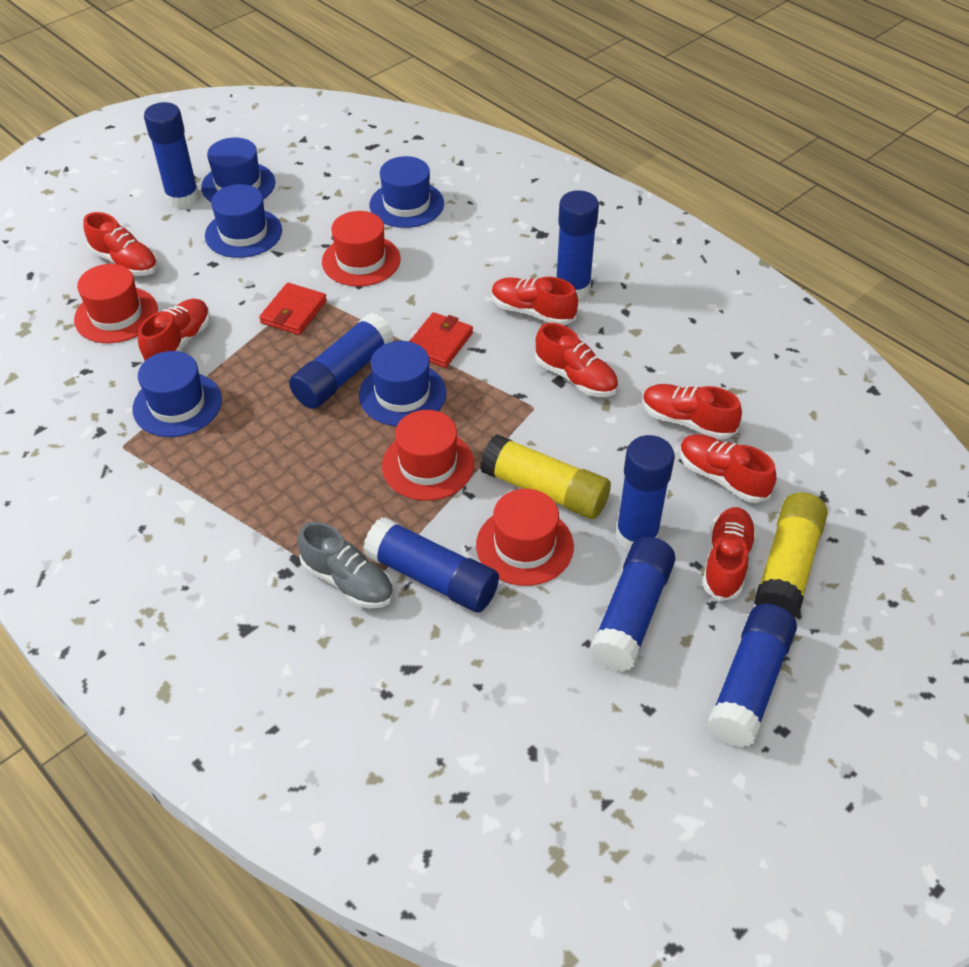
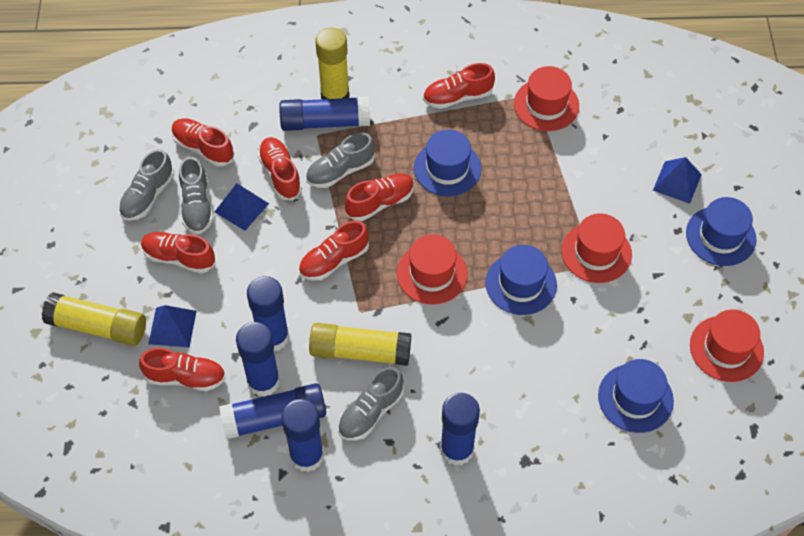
blue glue stick: [144,102,199,208] [289,313,394,409] [363,517,499,613] [556,190,599,300] [590,536,676,671] [616,435,675,550] [707,604,797,747] = 7 -> [219,383,326,439] [236,322,280,397] [247,276,289,351] [279,96,370,131] [281,399,324,472] [440,393,480,466] = 6
blue hat: [132,351,222,437] [201,138,275,202] [205,184,282,258] [359,341,446,426] [369,156,444,228] = 5 -> [414,130,481,197] [485,245,557,315] [598,359,674,433] [686,197,756,266] = 4
blue pyramid: none = 0 -> [148,305,197,348] [215,183,269,231] [653,157,702,204] = 3
grey shoe: [298,522,393,608] = 1 -> [119,149,174,221] [179,157,213,235] [306,133,375,188] [338,367,404,441] = 4
red wallet: [259,283,327,335] [409,312,473,368] = 2 -> none = 0
yellow glue stick: [480,434,611,519] [754,492,828,618] = 2 -> [42,292,146,346] [309,323,411,366] [315,28,349,99] = 3

